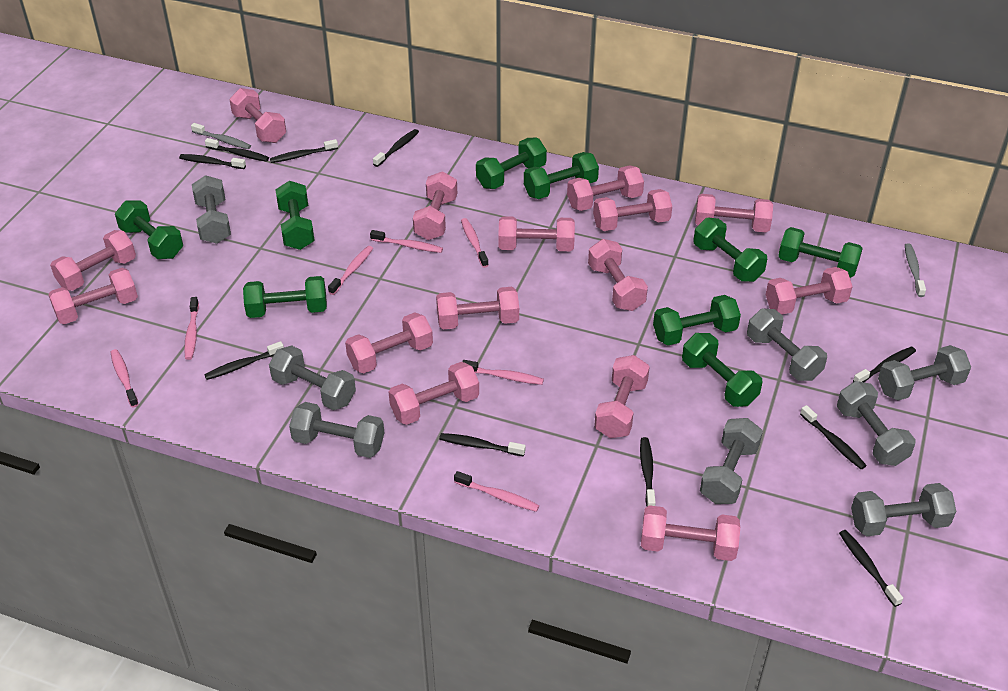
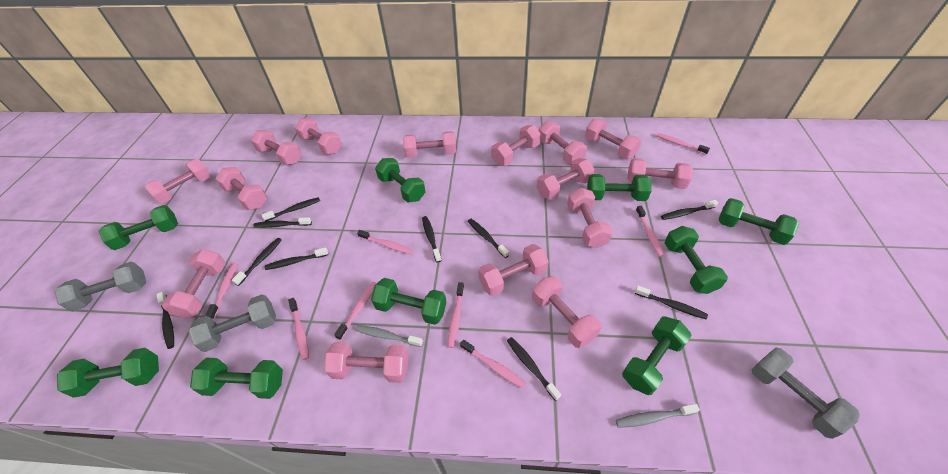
grey dumbbell: [192,175,231,244] [269,346,356,410] [289,402,384,458] [700,418,763,504] [747,309,827,381] [837,381,916,466] [851,483,956,536] [878,345,971,401] = 8 -> [55,262,146,312] [188,294,276,352] [752,348,860,439] = 3
pink toothbrush: [110,349,139,407] [184,297,199,360] [328,246,373,295] [370,230,443,253] [454,471,539,512] [461,218,489,268] [462,360,544,385] = 7 -> [205,263,238,319] [288,298,309,360] [334,282,377,340] [357,230,413,254] [448,282,464,348] [460,340,526,389] [636,206,664,257] [656,133,710,155] = 8

